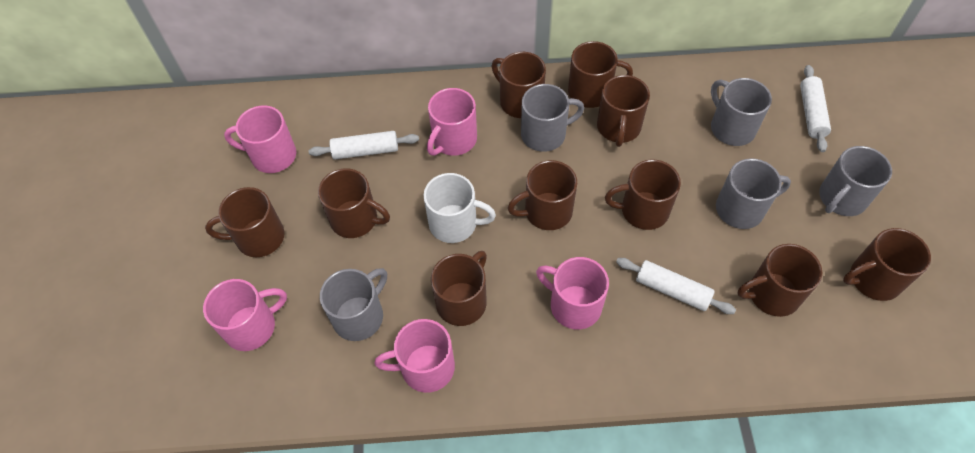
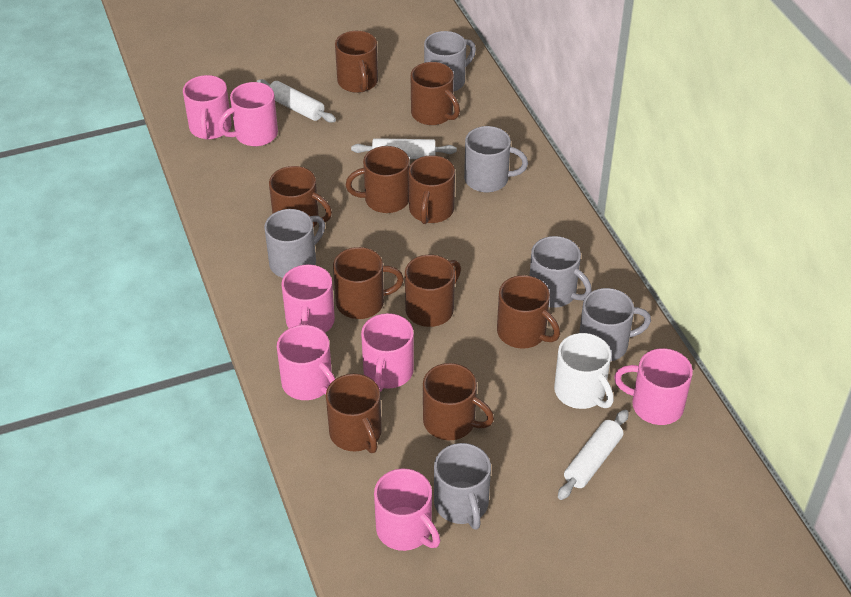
grey mug: [320,268,387,341] [521,84,584,152] [711,78,772,146] [716,158,791,229] [819,146,892,216] = 5 -> [264,209,325,278] [424,31,476,92] [434,443,491,530] [464,126,528,192] [530,236,592,308] [579,288,651,361] = 6
pink mug: [203,279,287,351] [224,105,296,173] [375,319,455,393] [427,88,477,156] [536,257,609,330] = 5 -> [183,75,232,140] [218,82,278,146] [277,325,335,400] [282,264,335,333] [361,313,414,392] [374,469,440,551] [614,348,693,425] = 7

